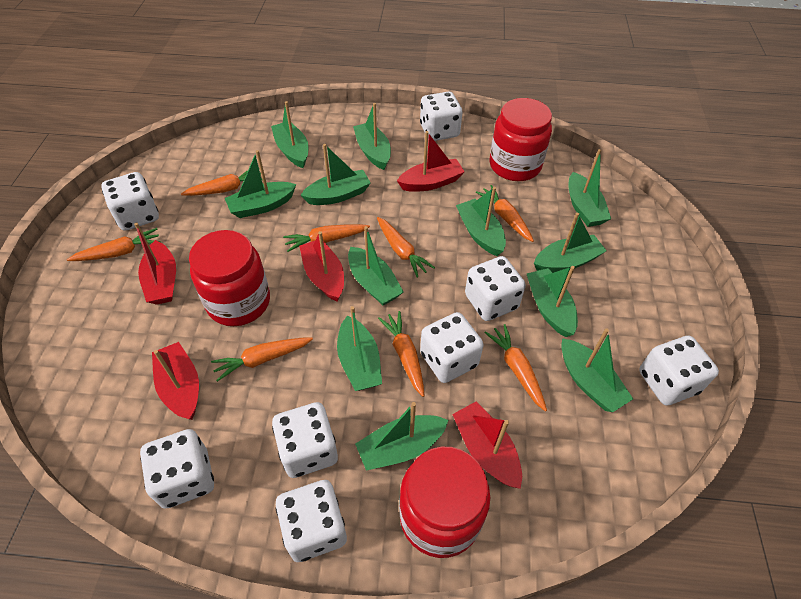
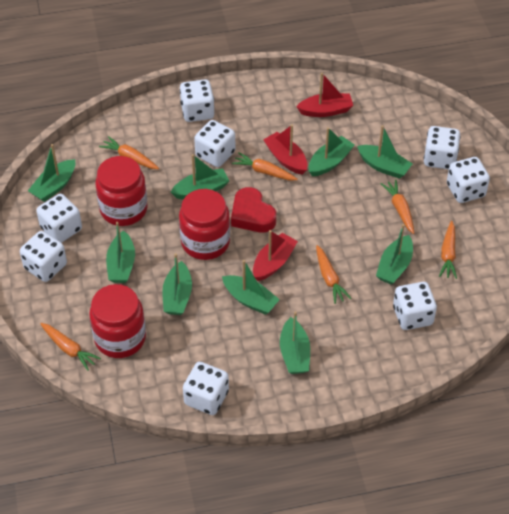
green boat: [225,150,296,218] [271,101,308,168] [301,144,371,205] [337,306,382,391] [348,226,404,305] [353,103,391,170] [355,402,448,471] [456,187,506,256] [527,266,578,337] [534,213,607,273] [561,328,633,412] [569,149,611,227] = 12 -> [28,144,75,202] [106,222,135,283] [162,253,192,315] [171,154,229,199] [222,260,280,315] [280,311,310,374] [309,127,354,177] [357,125,413,179] [376,224,413,285] = 9
orange carrot: [67,228,161,261] [181,171,262,196] [211,337,313,382] [283,224,370,252] [377,217,435,278] [378,311,425,397] [476,185,534,242] [484,324,547,411] = 8 -> [40,323,101,371] [99,136,159,169] [232,152,298,181] [316,245,351,304] [381,179,414,234] [439,221,457,279] = 6
red boat: [134,223,176,305] [152,342,199,420] [299,231,344,301] [397,131,465,192] [452,402,522,489] = 5 -> [253,230,298,281] [263,124,307,175] [296,73,353,117] = 3
red heart: none = 0 -> [231,187,276,233] = 1

